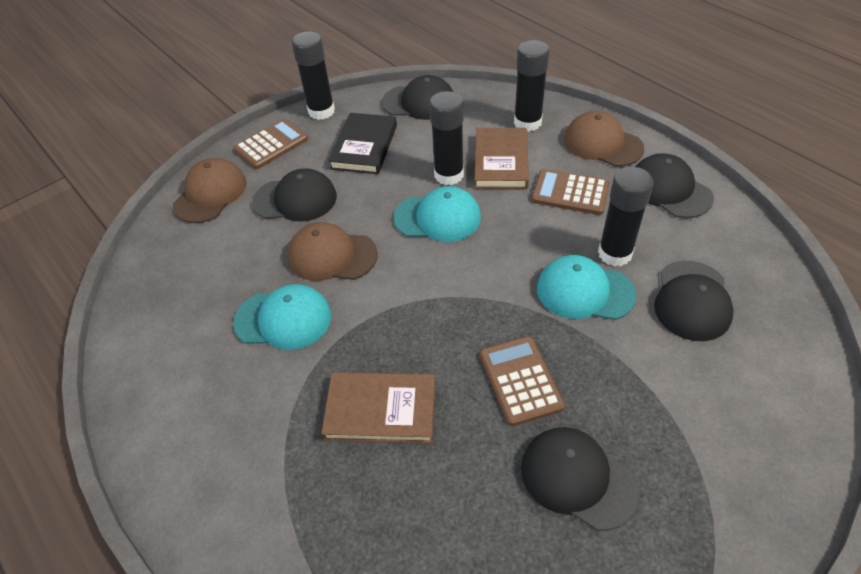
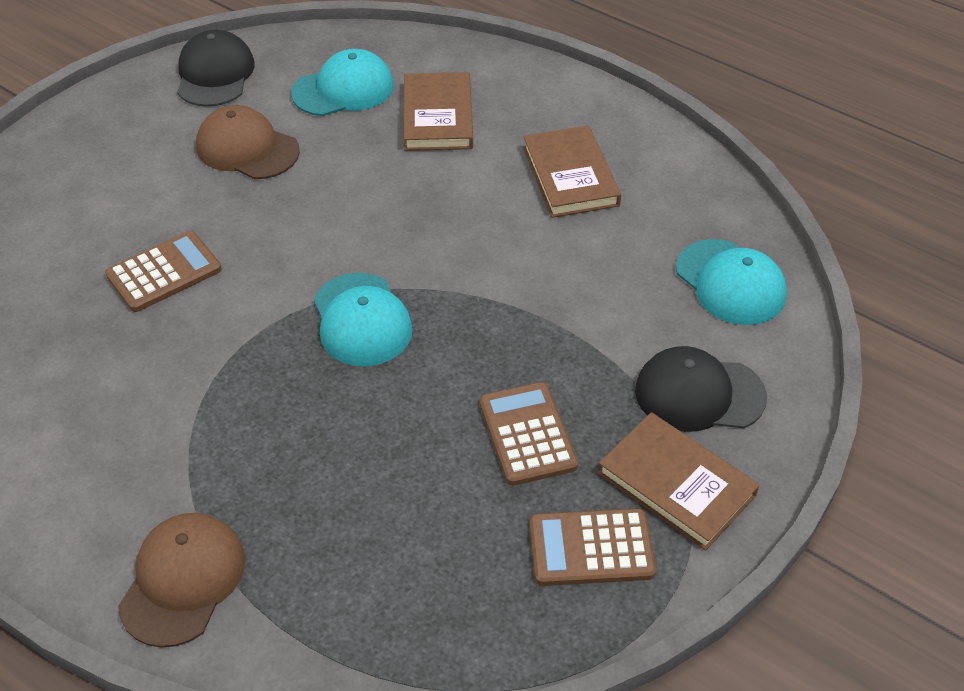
black book: [328,113,397,174] = 1 -> none = 0
black cap: [252,168,337,222] [382,75,453,120] [521,427,639,531] [635,153,714,218] [654,261,734,341] = 5 -> [177,30,255,107] [635,346,767,432] = 2
black glue stick: [292,31,335,120] [429,91,464,185] [514,40,550,132] [598,167,654,267] = 4 -> none = 0
brown book: [321,373,435,444] [474,128,529,189] = 2 -> [404,72,473,151] [523,125,621,218] [598,412,760,551] = 3
brown cap: [173,158,247,223] [287,222,378,281] [564,111,644,167] = 3 -> [118,513,245,648] [196,105,300,179] = 2

